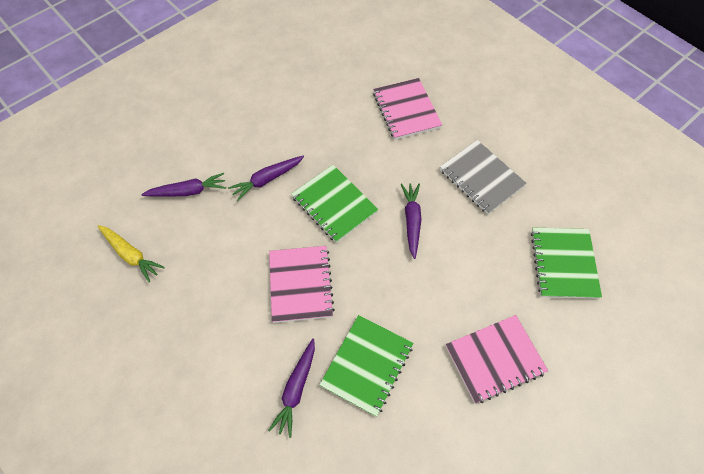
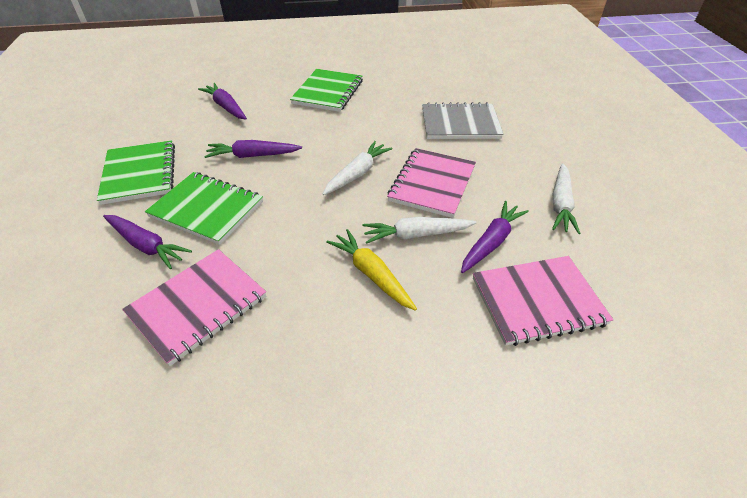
white carrot: none = 0 -> [323,141,392,195] [362,217,476,244] [552,163,581,234] = 3

